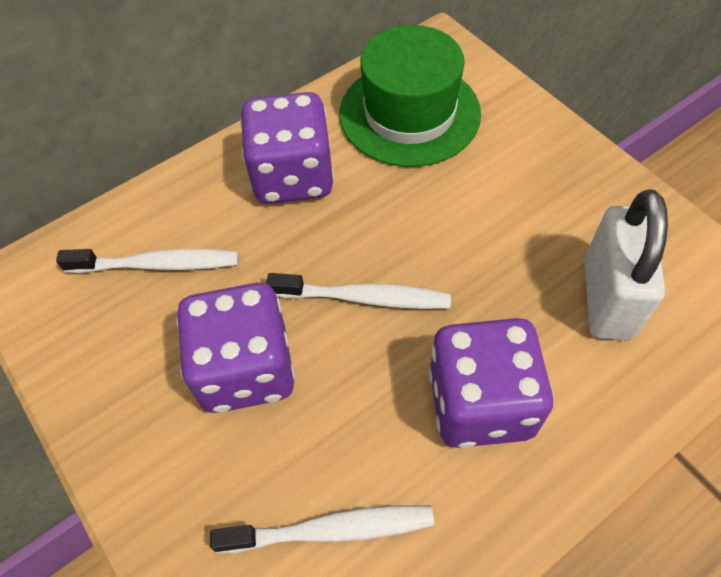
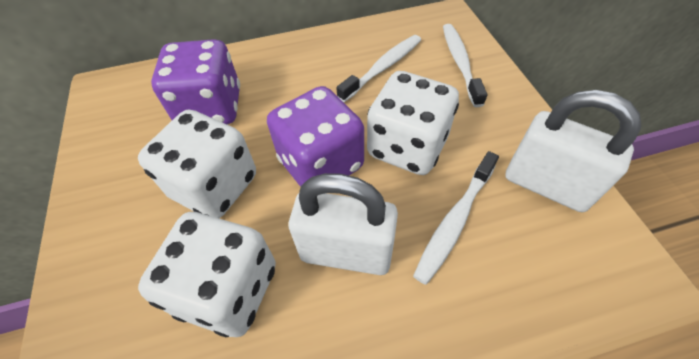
green hat: [340,25,481,167] = 1 -> none = 0
purple dice: [176,283,295,413] [240,92,334,204] [428,318,554,449] = 3 -> [151,39,240,124] [267,86,364,187] = 2
white dice: none = 0 -> [138,110,256,218] [138,212,276,337] [367,71,459,175] = 3
white padlock: [584,189,668,341] = 1 -> [288,173,398,275] [505,90,641,212] = 2

